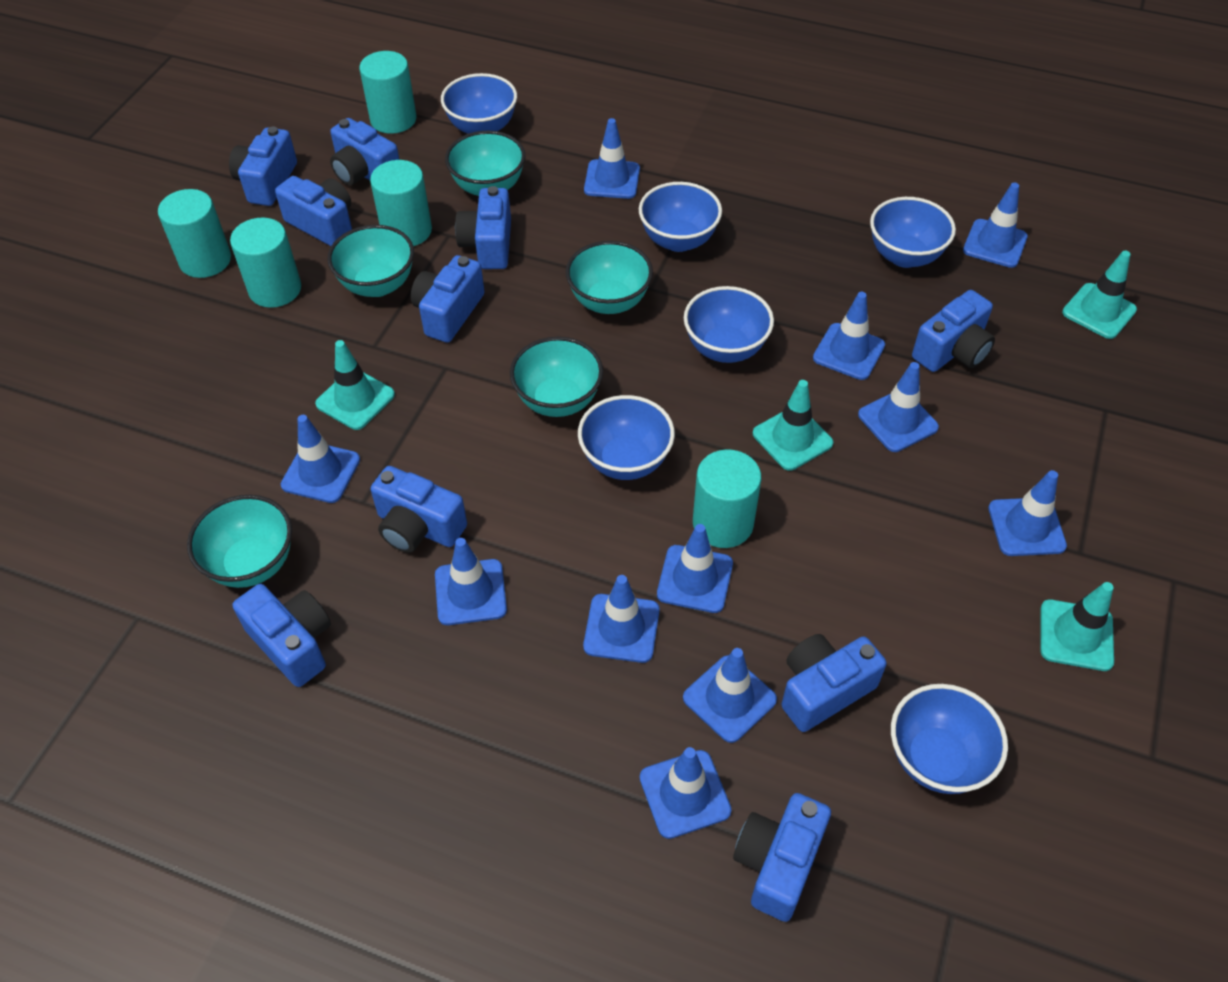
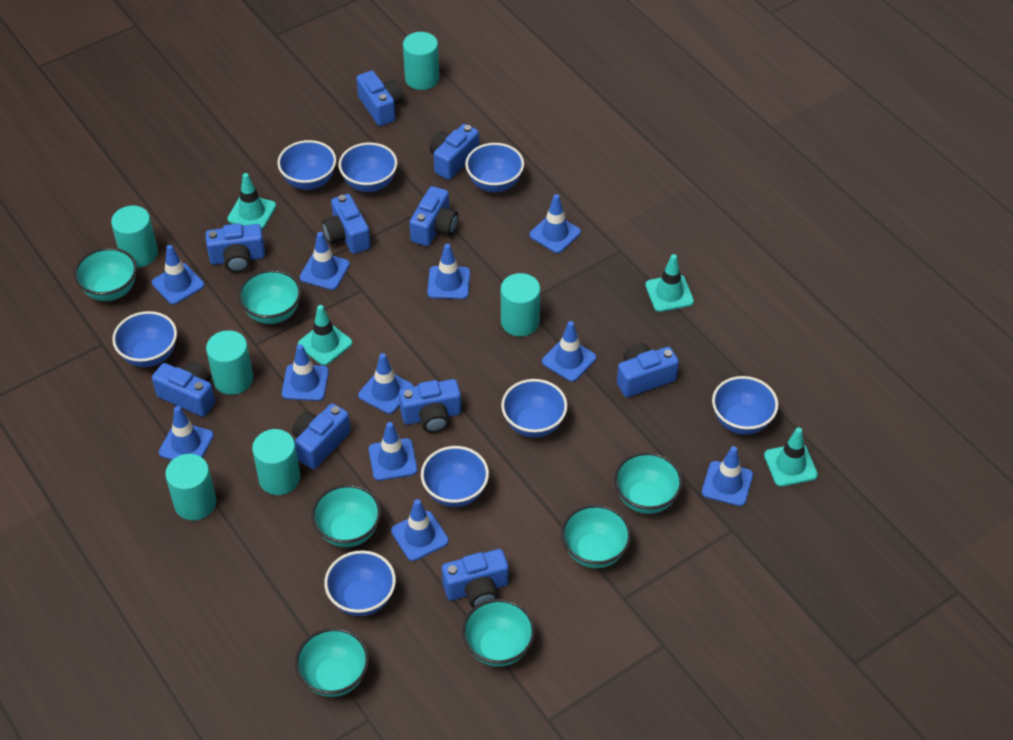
blue bowl: [441,73,517,134] [578,395,675,480] [639,182,722,252] [684,286,774,363] [870,197,956,268] [891,684,1008,794] = 6 -> [112,311,177,367] [277,140,336,190] [324,550,396,616] [339,142,397,192] [421,446,489,507] [465,143,524,192] [501,379,568,438] [712,376,778,435] = 8
turquoise bowl: [187,495,292,588] [328,225,414,297] [445,131,525,196] [510,337,603,417] [566,241,653,314] = 5 -> [74,248,137,301] [238,270,301,324] [295,628,369,697] [312,484,381,547] [462,599,535,667] [561,505,631,568] [614,452,683,514] = 7
turquoise cylinder: [158,189,231,278] [230,217,301,308] [359,51,417,134] [370,160,432,246] [693,449,761,548] = 5 -> [111,206,158,267] [165,454,216,520] [206,330,253,395] [252,429,300,495] [403,32,439,90] [501,273,540,337] = 6

